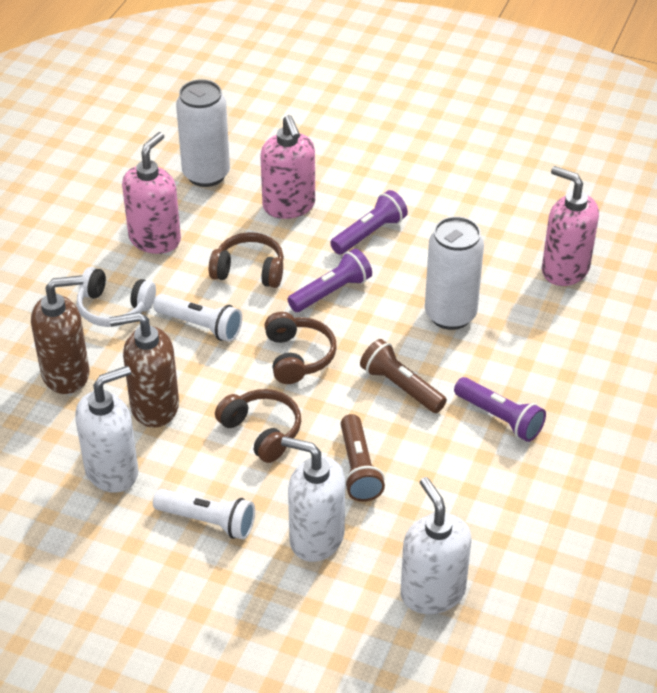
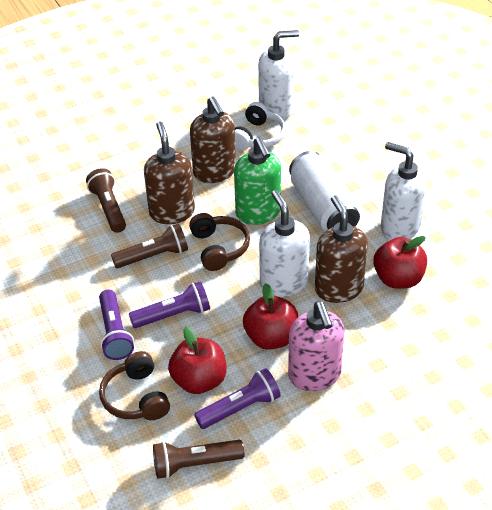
brown flashlight: [341,414,385,502] [360,339,447,413] = 2 -> [86,168,126,233] [111,224,188,268] [153,440,245,479] = 3
brown headphones: [209,232,284,288] [215,389,301,463] [265,312,337,384] = 3 -> [99,351,170,420] [189,213,250,271] = 2
brown soap dispenser: [31,275,90,394] [109,312,179,428] = 2 -> [144,122,195,224] [190,97,236,183] [315,195,368,303] = 3
green soap dispenser: none = 0 -> [234,137,281,225] = 1
pink soap dispenser: [122,132,181,254] [260,115,315,219] [542,166,599,286] = 3 -> [288,301,344,391] = 1
red apple: none = 0 -> [168,327,226,394] [243,283,298,349] [373,236,427,289] = 3
white can: [176,79,230,187] [425,216,484,330] = 2 -> [289,151,360,231] = 1
white flashlight: [153,294,242,342] [153,489,255,540] = 2 -> none = 0

